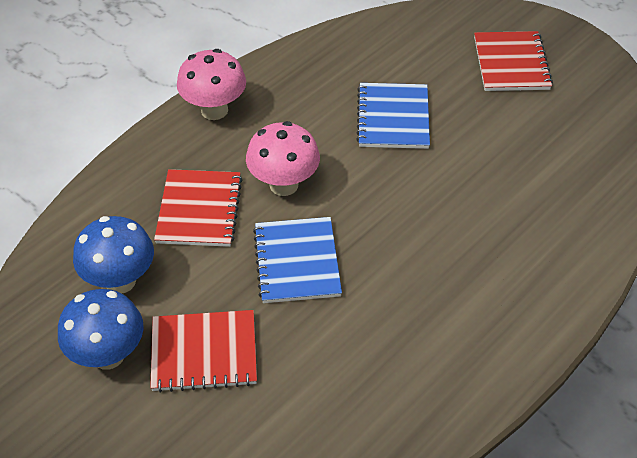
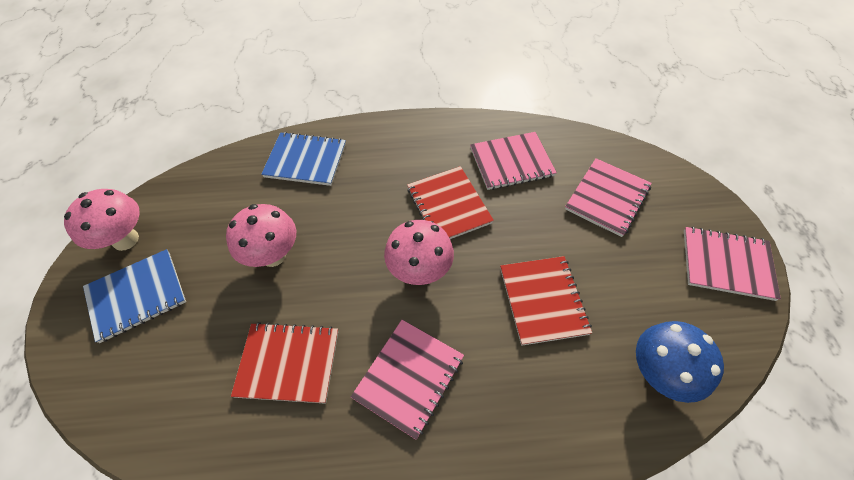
blue mushroom: [58,289,144,370] [73,216,154,293] = 2 -> [636,321,724,403] = 1
pink mushroom: [177,49,246,120] [246,121,320,196] = 2 -> [64,189,140,251] [226,204,296,267] [384,220,454,285] = 3
pink notebook: none = 0 -> [351,320,464,440] [470,132,557,190] [565,158,652,237] [684,226,781,301] = 4

